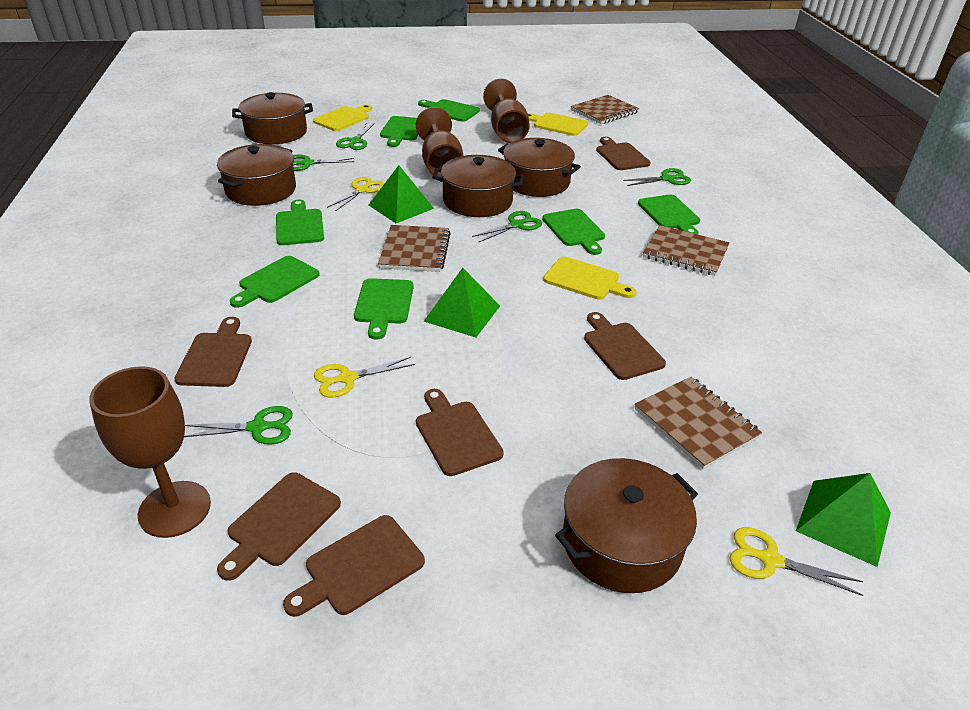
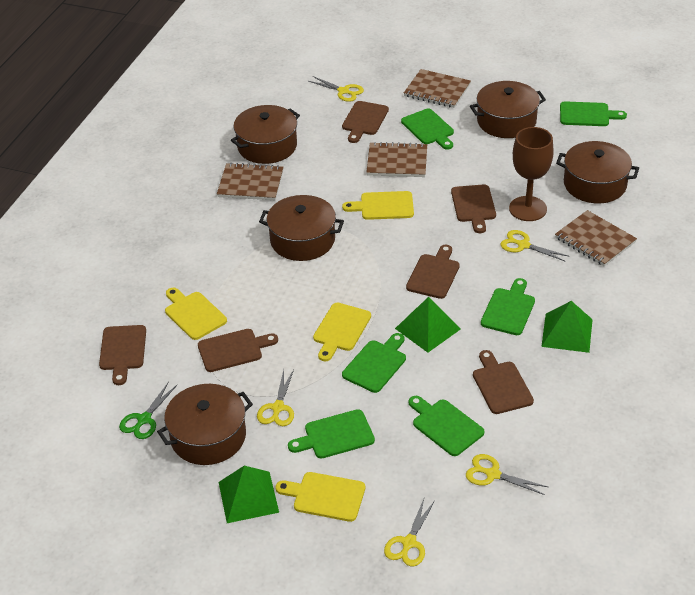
brown goblet: [89,366,211,538] [416,107,463,178] [483,79,530,143] = 3 -> [509,127,554,221] = 1
green cutting board: [230,256,320,308] [276,200,324,245] [354,278,414,340] [380,116,418,147] [418,99,480,122] [542,209,605,255] [638,194,700,234] = 7 -> [288,409,375,458] [342,333,406,393] [401,109,454,150] [409,396,484,456] [481,278,535,335] [560,101,627,126] = 6
green scissors: [184,406,293,445] [293,155,354,171] [336,124,374,150] [472,211,542,242] [623,168,691,186] = 5 -> [119,382,178,439] = 1
yellow cutting board: [313,104,372,131] [528,113,588,136] [543,257,636,300] = 3 -> [165,288,227,340] [275,472,365,522] [313,303,371,361] [342,191,414,220] = 4
yellow scissors: [314,357,415,398] [327,177,384,211] [729,527,864,596] = 3 -> [257,369,294,426] [309,76,364,102] [384,499,435,566] [466,454,548,495] [501,230,568,262] = 5

